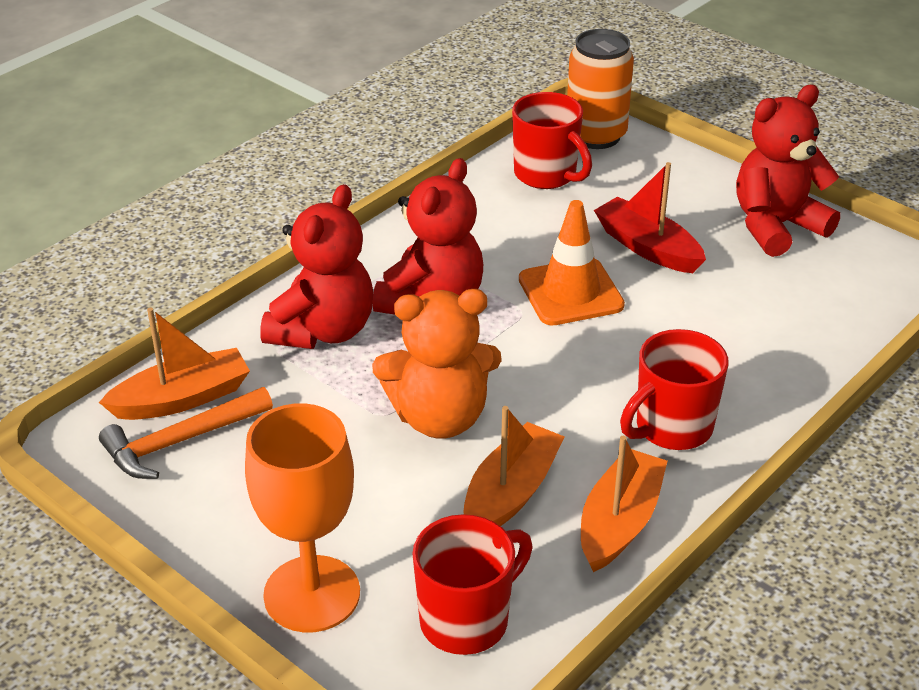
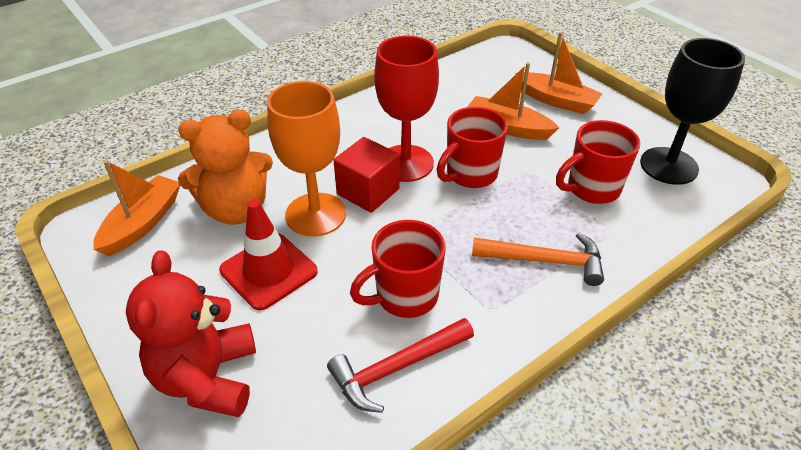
black goblet: none = 0 -> [640,38,745,185] = 1
orange can: [567,29,634,149] = 1 -> none = 0
orange traffic cone: [519,200,625,326] = 1 -> none = 0
red boat: [594,162,706,273] = 1 -> none = 0
red cube: none = 0 -> [333,137,400,213] = 1
red goblet: none = 0 -> [374,36,439,182] = 1
red hammer: none = 0 -> [327,318,474,413] = 1
red teddy bear: [260,184,373,349] [372,158,483,315] [736,84,840,257] = 3 -> [126,250,256,417] = 1
red traffic cone: none = 0 -> [219,200,318,311] = 1

